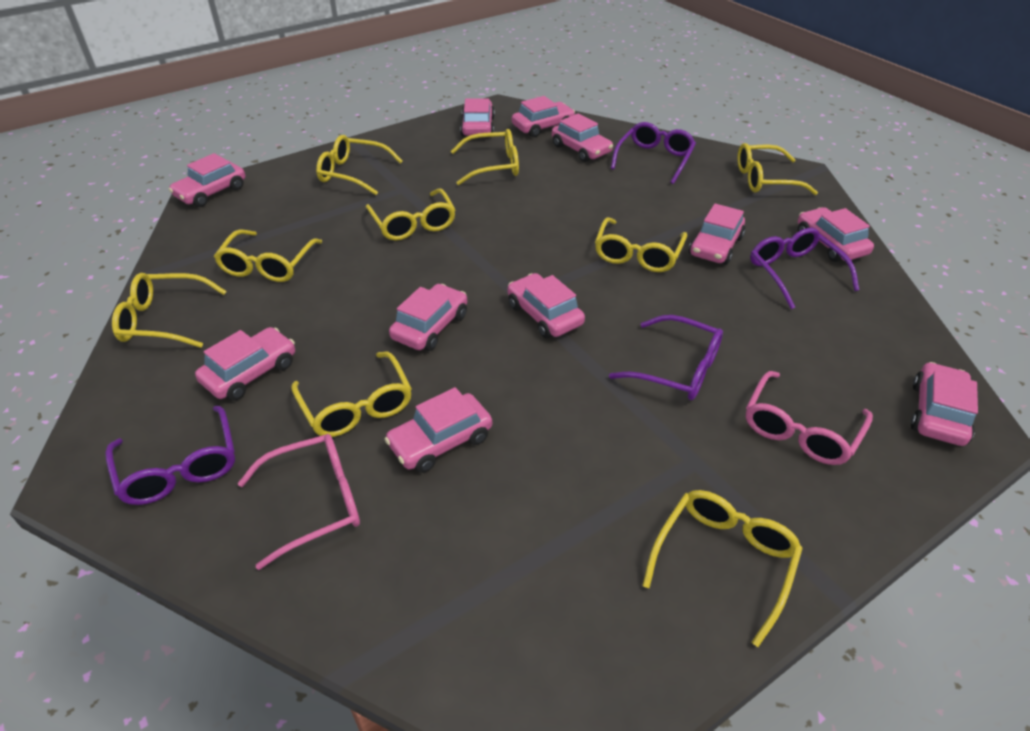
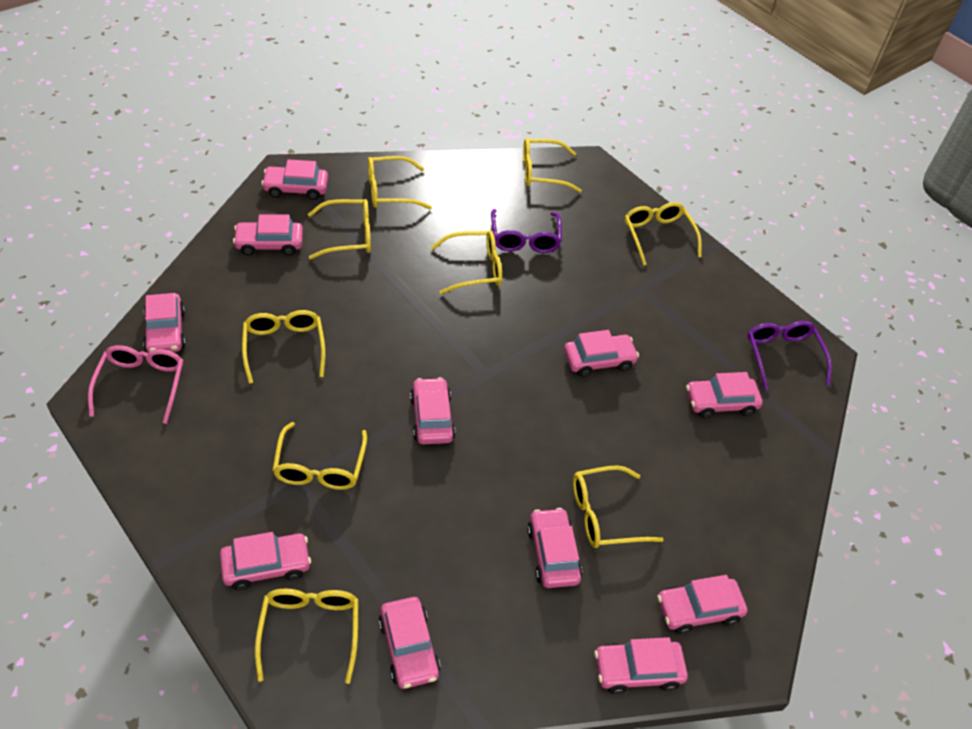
pink glasses: [238,434,360,570] [746,371,873,465] = 2 -> [88,345,183,424] = 1
purple glasses: [105,406,235,505] [609,315,723,400] [611,122,696,184] [750,228,859,309] = 4 -> [491,209,562,253] [747,321,832,390] = 2

